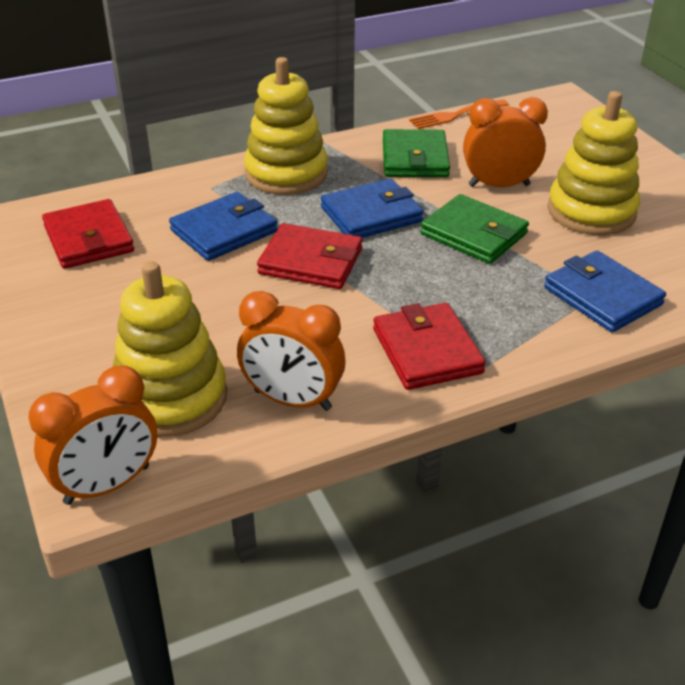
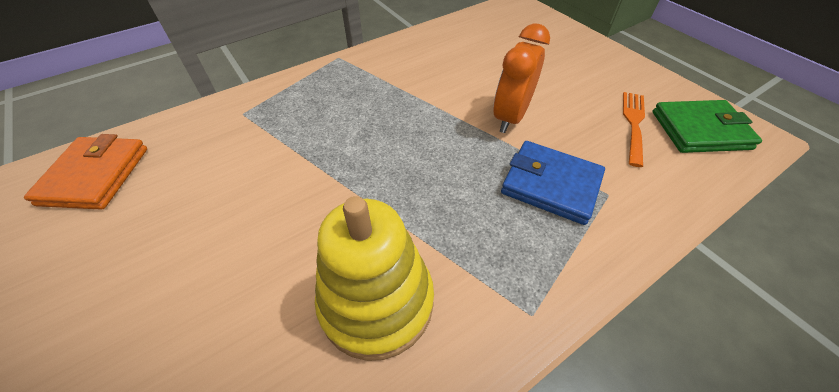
blue wallet: [169,192,277,261] [321,178,424,238] [544,251,666,332] = 3 -> [501,141,605,225] = 1
green wallet: [383,129,450,177] [420,194,529,264] = 2 -> [652,100,762,153] = 1
orange clock: [28,366,157,505] [237,291,346,411] [463,97,548,187] = 3 -> [494,23,550,133] = 1
orange wallet: none = 0 -> [24,134,147,210] = 1
red wallet: [42,199,134,269] [257,223,362,289] [373,303,486,390] = 3 -> none = 0
yellow stacking toy: [113,261,227,437] [244,57,328,195] [547,91,640,235] = 3 -> [315,196,434,361] = 1

